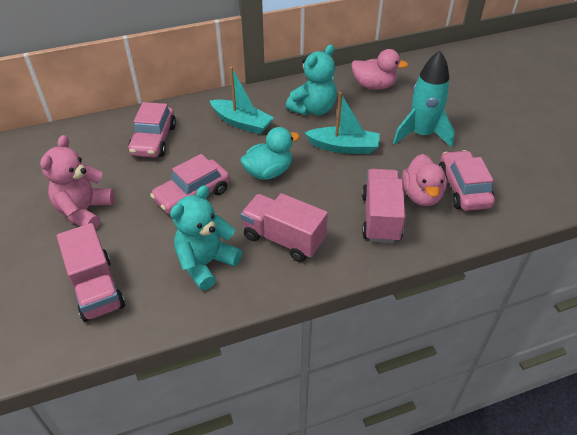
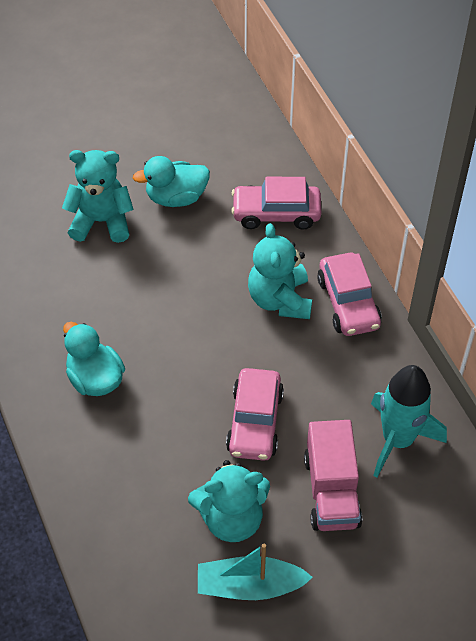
pink duck: [351,49,408,90] [402,154,447,206] = 2 -> none = 0
pink teddy bear: [40,135,115,229] = 1 -> none = 0
pink truck: [57,223,125,322] [241,193,328,262] [362,169,406,243] = 3 -> [304,420,362,531] = 1
turquoise boat: [209,67,274,134] [305,92,380,154] = 2 -> [198,544,313,600] = 1
turquoise duck: [240,127,300,180] = 1 -> [63,322,125,396] [133,156,210,207] = 2
turquoise teddy bear: [170,185,242,290] [286,45,337,116] = 2 -> [62,150,134,243] [188,460,270,542] [248,223,312,319] = 3

